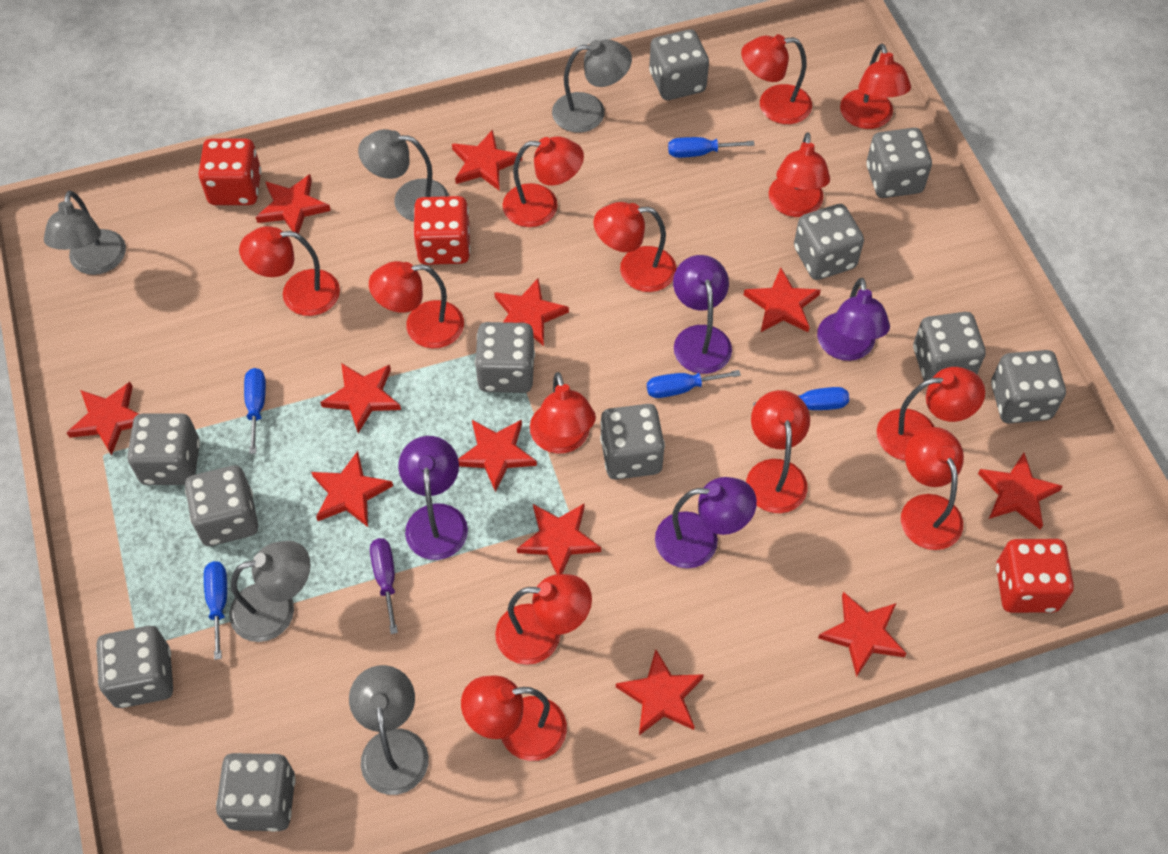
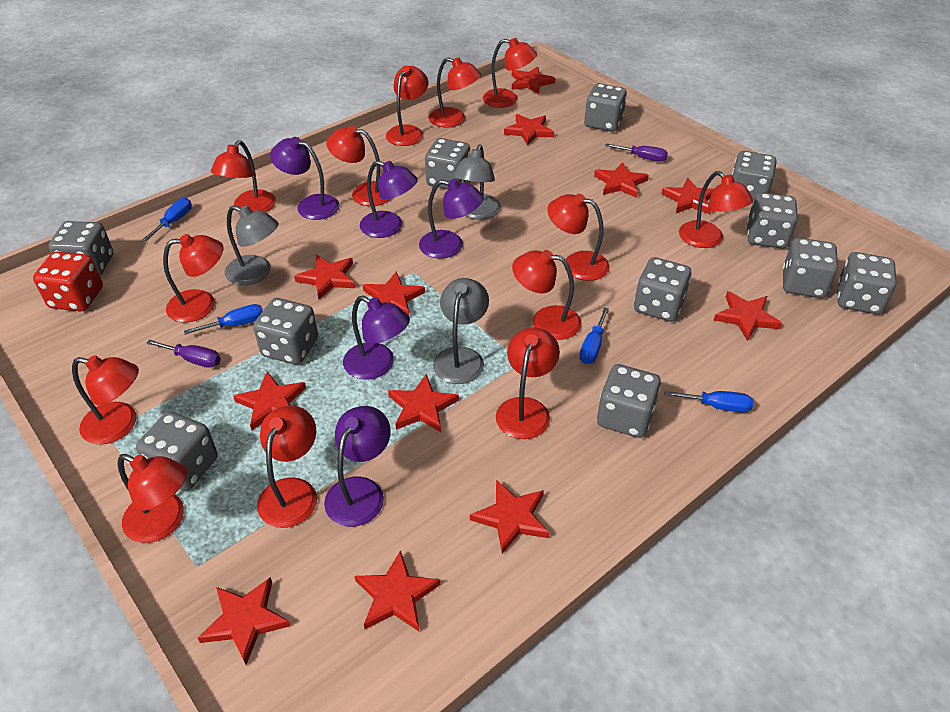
blue screwdriver: [204,561,227,660] [244,368,266,454] [647,370,741,398] [668,137,755,158] [753,387,849,410] = 5 -> [143,198,192,241] [184,304,263,335] [579,307,609,364] [665,391,753,413] = 4
grey lamp: [44,190,126,275] [229,541,310,642] [349,665,429,795] [358,129,449,221] [552,39,632,133] = 5 -> [225,205,279,285] [433,278,489,384] [453,145,501,220] = 3
purple lamp: [398,436,468,560] [655,477,757,568] [673,255,732,374] [817,278,890,361] = 4 -> [270,137,340,220] [324,406,391,527] [343,296,410,380] [360,161,418,238] [419,179,484,259] = 5
purple screwdriver: [370,538,398,634] = 1 -> [146,340,221,368] [605,143,668,162] = 2
red dice: [198,139,261,205] [413,196,470,265] [996,539,1074,613] = 3 -> [33,251,103,311] = 1

